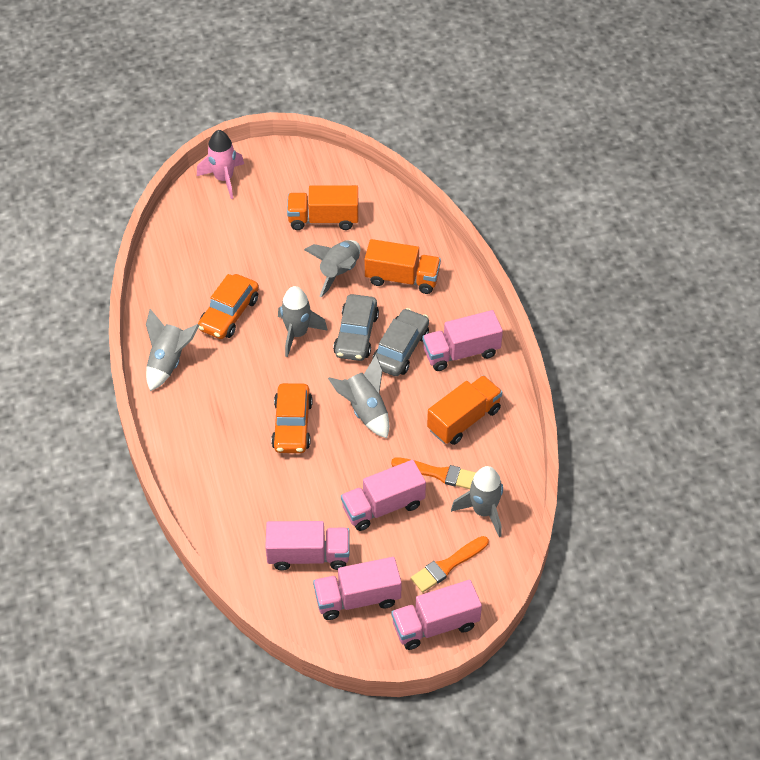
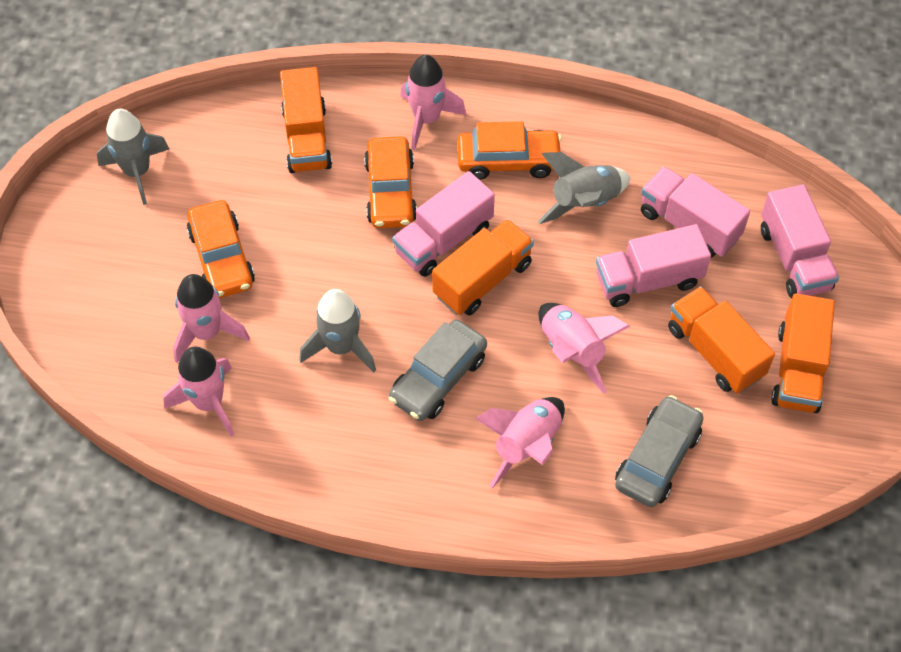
grey rocket: [146,309,199,391] [278,286,328,357] [304,240,360,297] [328,355,389,438] [451,466,503,537] = 5 -> [97,109,169,205] [299,289,376,372] [538,152,631,224] = 3
orange brush: [391,457,476,489] [411,536,489,592] = 2 -> none = 0
orange car: [198,274,259,339] [271,383,312,453] = 2 -> [187,200,255,298] [364,136,417,228] [457,121,561,180] = 3
orange truck: [287,185,358,230] [365,239,441,294] [427,375,502,445] = 3 -> [280,67,332,173] [432,219,534,316] [668,286,775,394] [771,293,835,413] = 4
pink rocket: [197,130,244,199] = 1 -> [163,347,235,437] [173,274,250,363] [400,55,466,150] [474,397,565,488] [538,303,630,394] = 5
pink truck: [265,521,349,571] [313,557,402,620] [341,460,426,531] [391,580,482,650] [422,310,503,371] = 5 -> [392,171,495,277] [596,224,711,307] [641,166,750,258] [761,184,839,298] = 4

